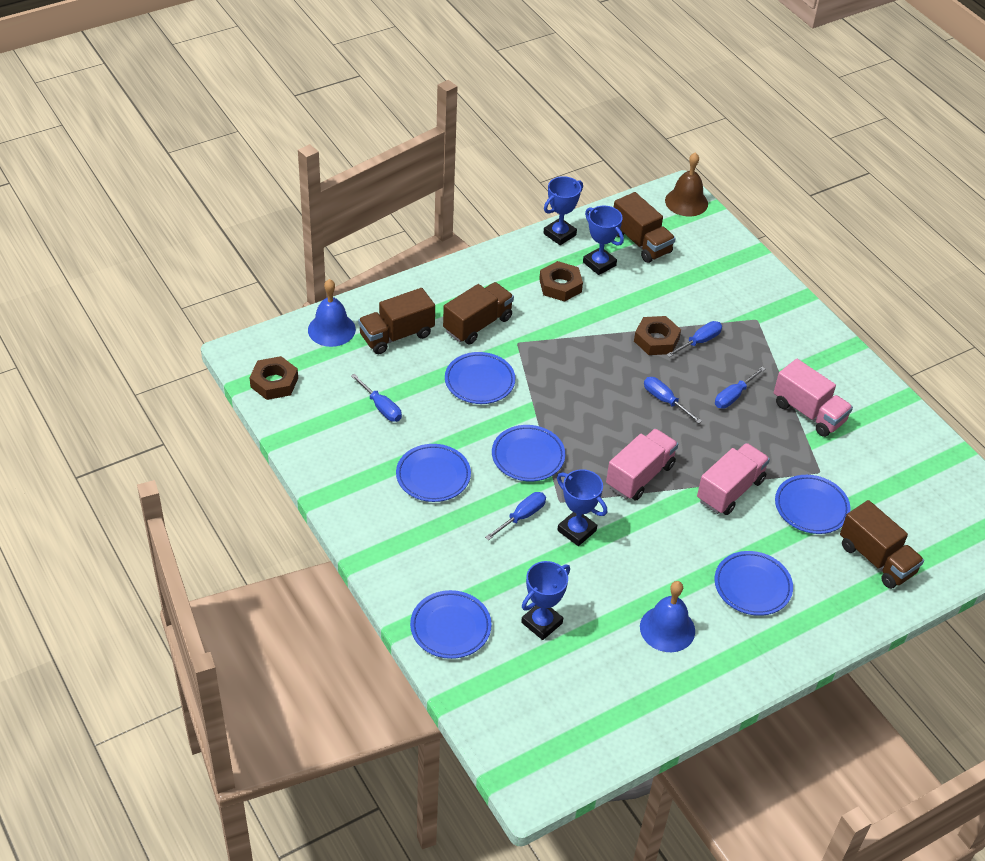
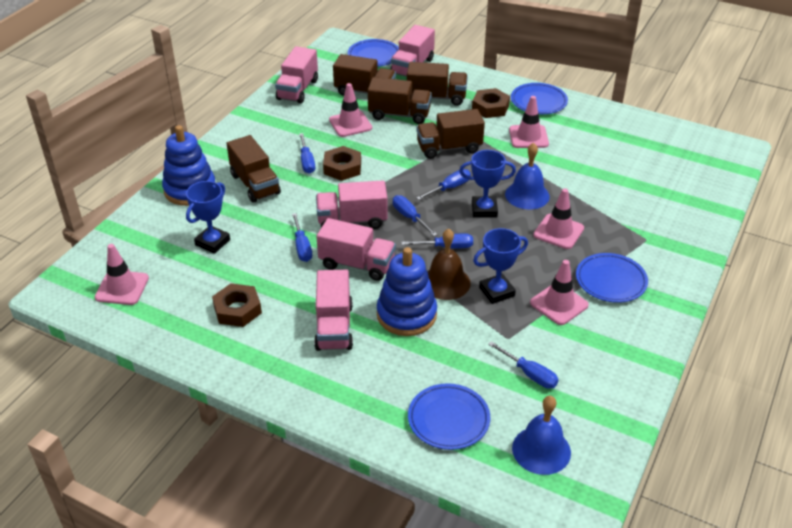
blue plate: [396,444,471,502] [410,590,492,659] [445,352,515,404] [492,425,565,481] [714,551,793,616] [775,475,851,534] = 6 -> [348,39,399,67] [408,383,490,450] [511,83,568,114] [576,253,648,303] = 4
blue screwdriver: [351,374,402,422] [485,492,546,540] [644,377,702,423] [666,321,722,357] [715,367,765,409] = 5 -> [292,213,312,262] [299,133,315,174] [393,195,437,236] [401,233,473,249] [417,169,471,200] [488,341,559,389] = 6
blue stacking toy: none = 0 -> [162,125,215,206] [377,247,437,336] = 2
blue trophy: [521,561,570,640] [543,176,583,245] [557,469,607,546] [583,206,624,275] = 4 -> [186,181,230,254] [459,150,516,218] [473,228,528,304] = 3
brown truck: [358,288,435,354] [443,282,514,344] [614,192,676,263] [840,500,924,589] = 4 -> [226,135,281,203] [333,54,396,96] [368,77,432,124] [407,62,468,106] [416,109,485,159] = 5
pink traffic cone: none = 0 -> [95,244,149,305] [329,83,372,137] [509,96,549,148] [530,260,589,325] [533,188,584,249] = 5
pink truck: [606,429,678,500] [697,443,770,515] [774,359,853,437] = 3 -> [275,46,318,104] [314,270,353,351] [316,181,388,229] [316,218,396,281] [391,25,435,77] = 5

